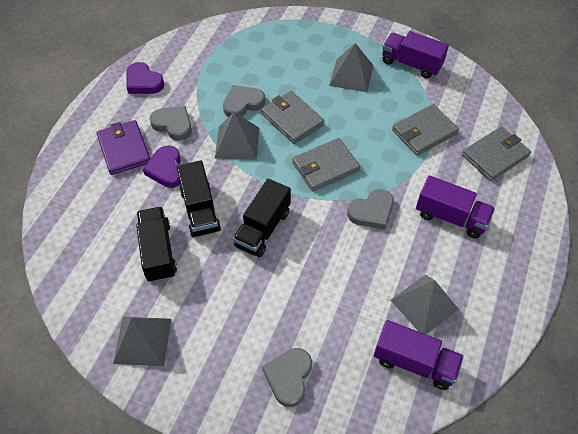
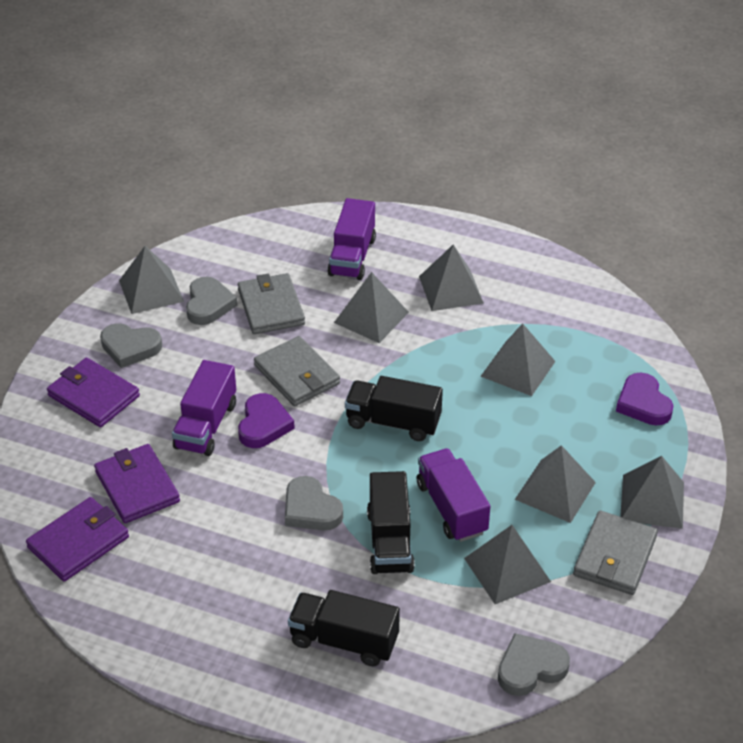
grey pyramid: [113,317,172,366] [215,112,259,160] [329,43,374,92] [391,275,459,334] = 4 -> [119,246,184,314] [334,272,409,343] [419,244,484,311] [464,525,551,604] [480,323,556,396] [515,445,596,523] [620,456,684,529] = 7
grey wallet: [261,91,324,144] [292,138,361,192] [392,104,459,156] [462,126,531,181] = 4 -> [238,273,305,334] [254,336,340,406] [573,510,658,595] = 3
purple wallet: [97,120,150,175] = 1 -> [26,497,129,582] [47,358,140,427] [94,444,180,523] = 3

